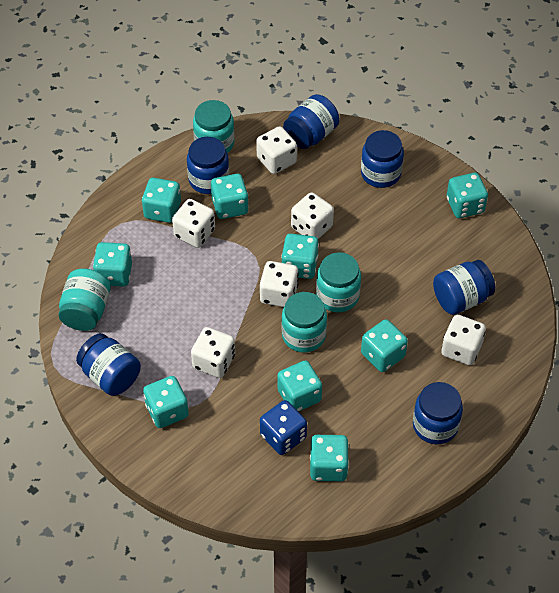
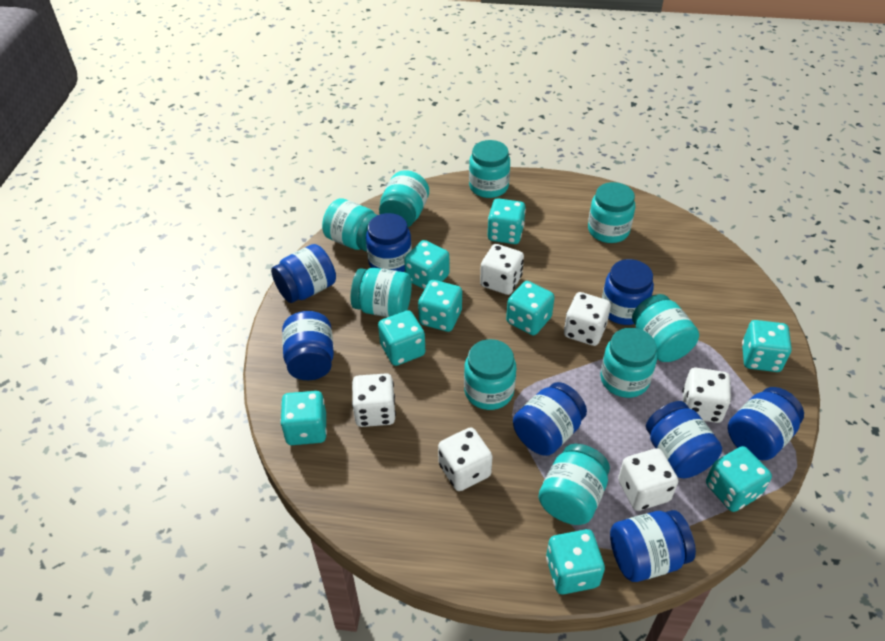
blue dice: [260,400,307,455] = 1 -> none = 0
blue jar: [76,333,141,396] [187,137,229,194] [283,94,339,149] [361,130,404,188] [413,382,463,445] [433,260,495,315] = 6 -> [271,244,336,303] [282,311,334,380] [366,213,412,272] [513,382,587,456] [602,259,654,325] [610,510,696,582] [646,401,722,478] [728,387,804,460] = 8
turquoise jar: [58,268,111,331] [193,100,235,153] [281,292,327,353] [316,252,361,312] = 4 -> [322,198,377,251] [351,267,412,317] [379,170,429,227] [464,339,516,410] [469,140,510,198] [538,444,610,525] [588,182,635,243] [600,328,657,398] [632,294,699,362] = 9

